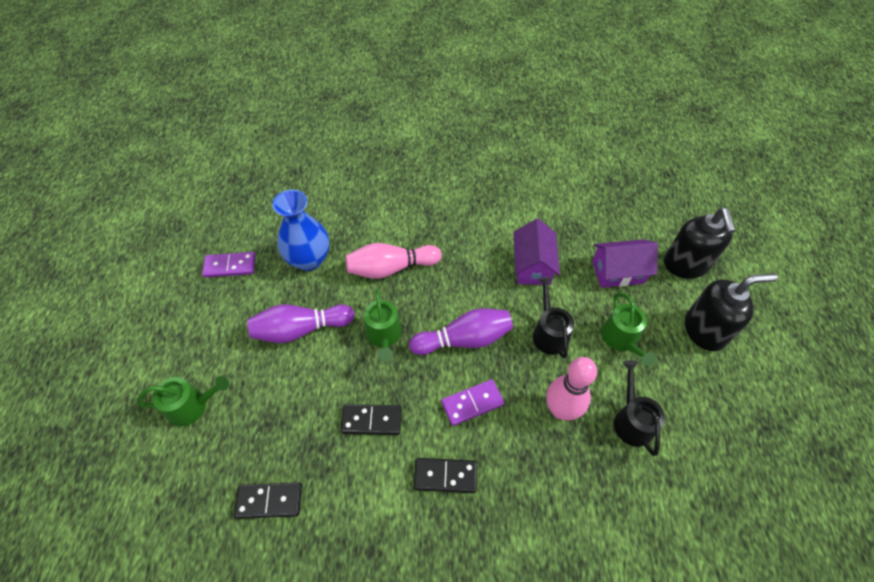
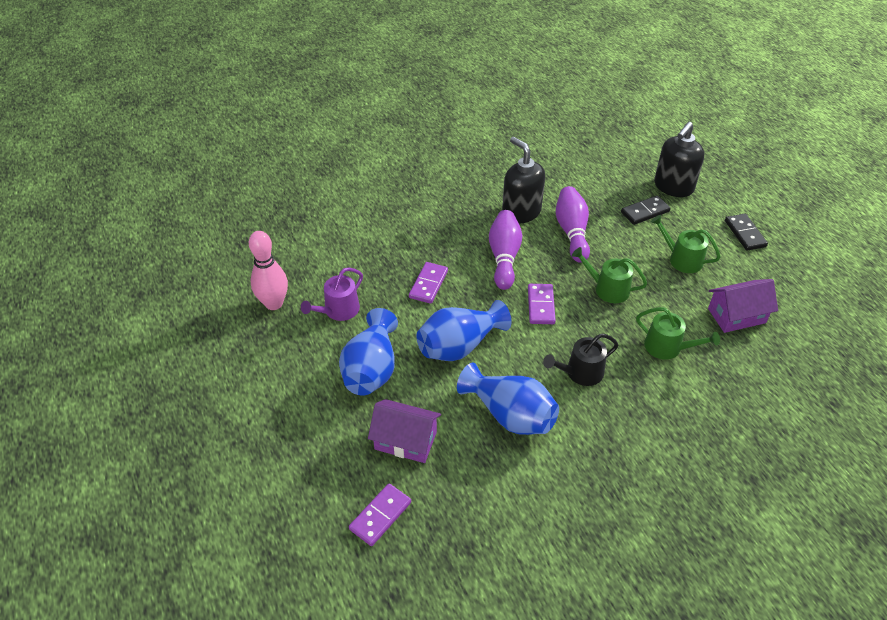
black domino: [234,482,302,519] [341,404,402,435] [414,458,477,493] = 3 -> [621,196,671,225] [725,214,768,251] = 2
black watering can: [533,277,574,359] [614,360,665,456] = 2 -> [543,334,618,386] = 1
blue vase: [272,190,330,271] = 1 -> [339,308,398,395] [417,300,512,361] [457,363,559,435] = 3
pink bowling pin: [346,243,442,279] [546,357,597,420] = 2 -> [249,231,288,310] = 1
purple domino: [202,252,256,278] [441,379,504,426] = 2 -> [349,483,411,546] [409,262,448,304] [528,284,556,324] = 3
purple watering can: none = 0 -> [301,268,363,321] = 1

